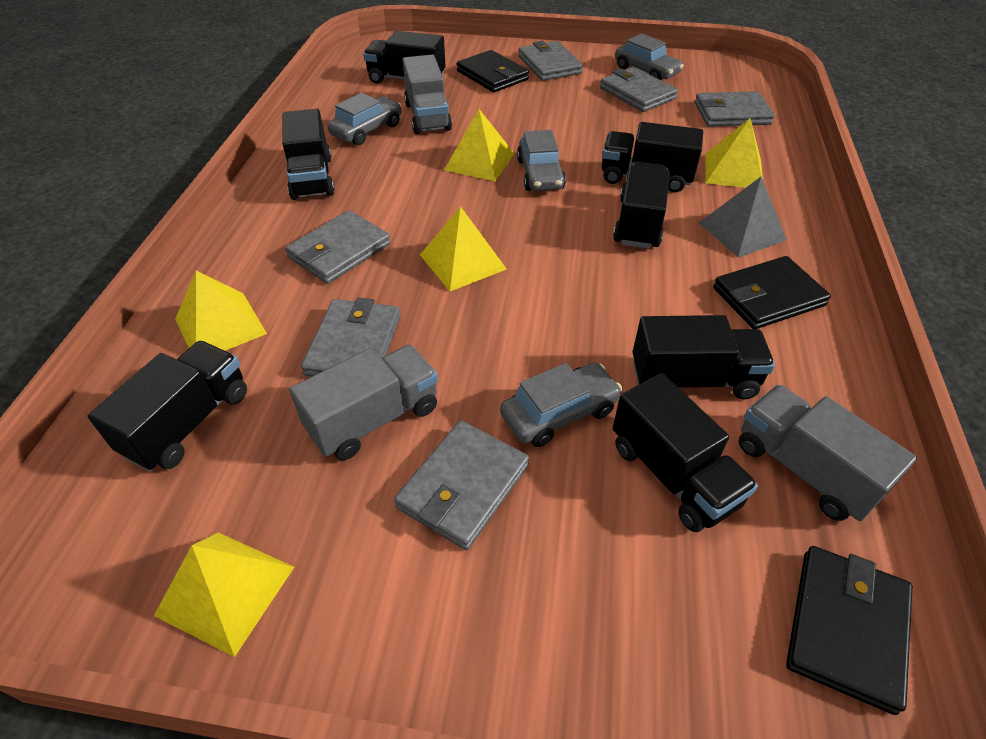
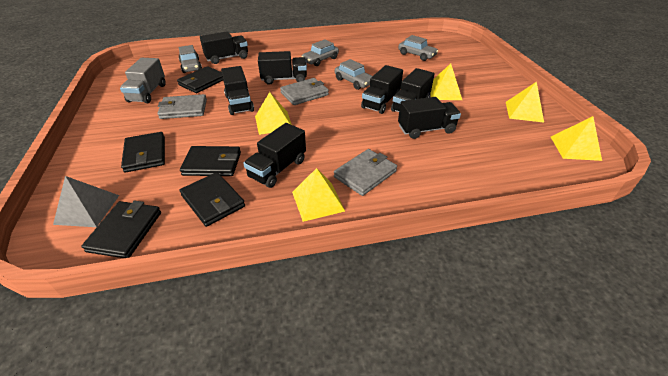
black wallet: [457,50,529,92] [713,256,831,329] [786,546,912,715] = 3 -> [81,201,161,258] [121,132,165,172] [177,66,223,93] [180,146,241,176] [180,172,245,227] = 5
grey truck: [289,345,438,460] [403,54,452,134] [738,385,917,521] = 3 -> [120,58,166,103] = 1
grey wallet: [285,210,391,284] [301,298,400,377] [394,420,529,550] [519,41,583,81] [600,67,678,112] [695,91,775,127] = 6 -> [157,94,207,119] [280,78,329,105] [334,149,397,196] = 3

